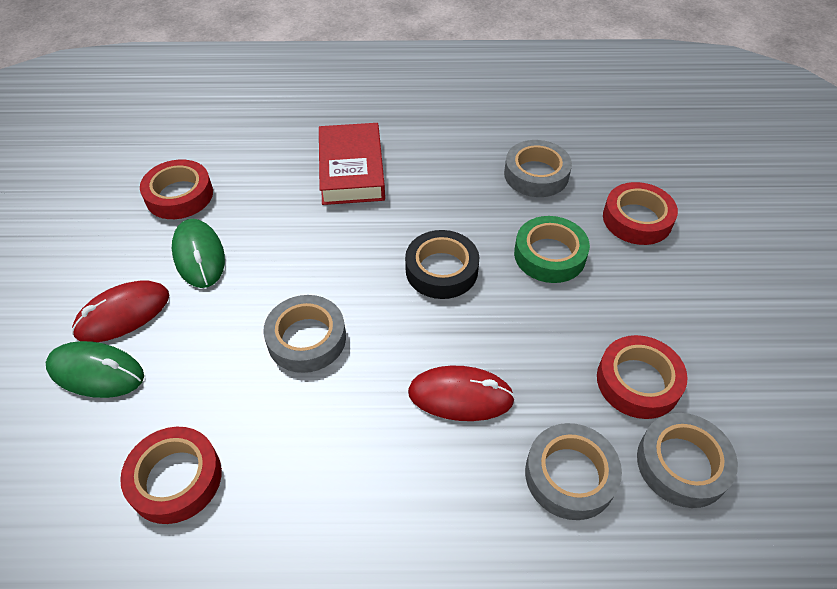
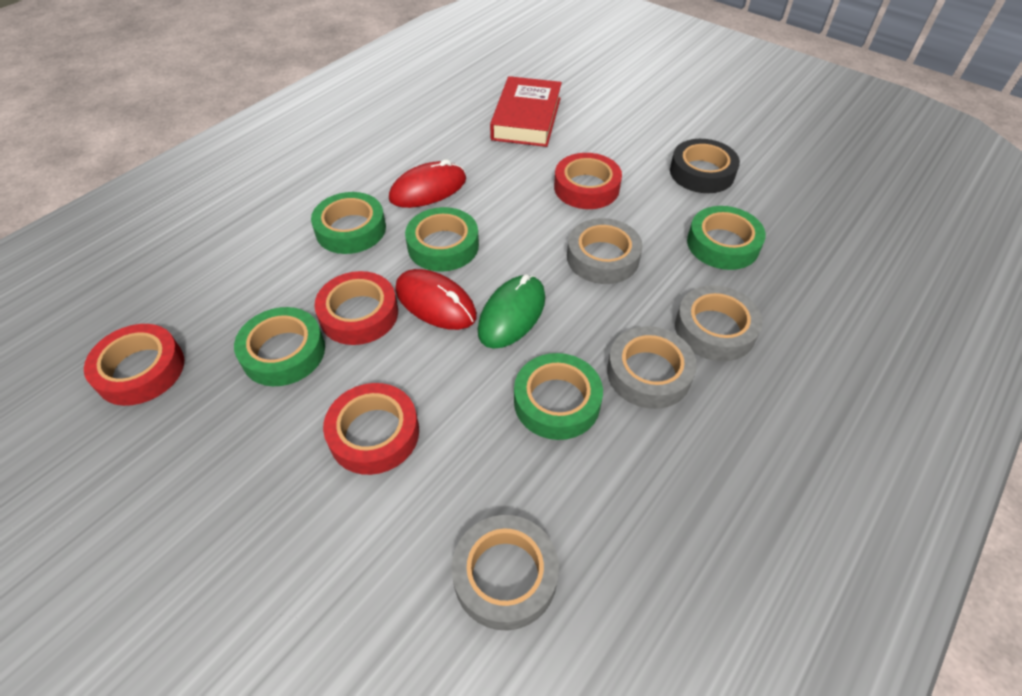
green mouse: [46,341,144,398] [172,219,225,288] = 2 -> [478,274,545,349] = 1
green tape: [514,216,590,283] = 1 -> [234,307,325,386] [311,192,386,254] [405,207,479,272] [514,353,603,440] [687,206,766,270] = 5

